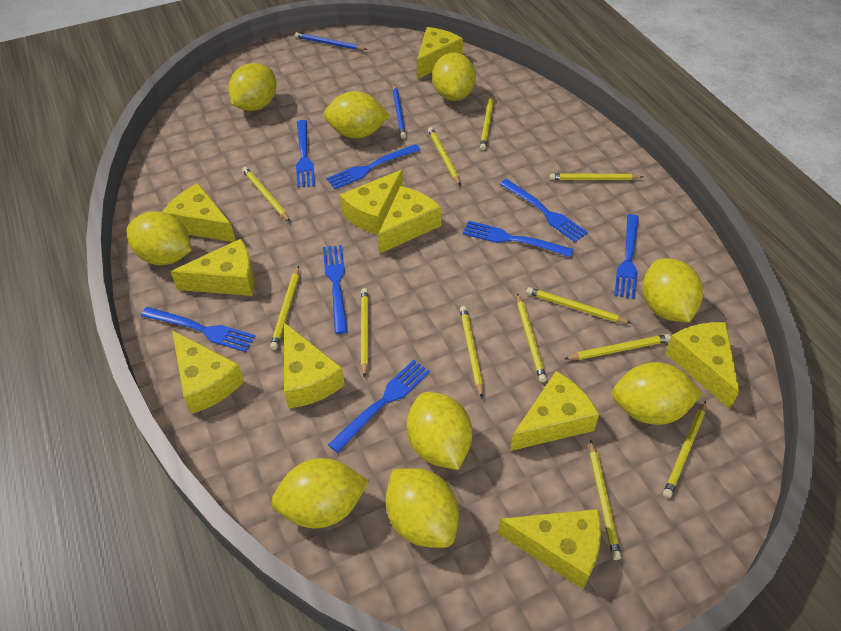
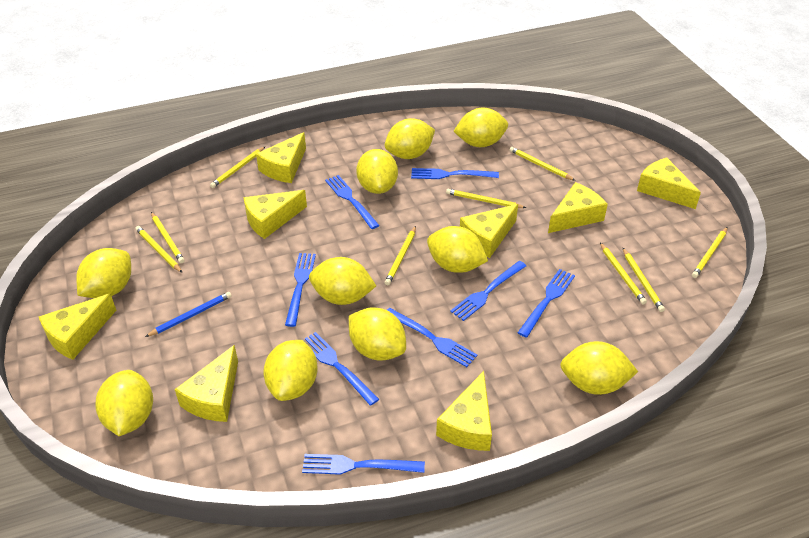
blue pencil: [295,32,367,50] [393,84,406,139] = 2 -> [145,292,232,337] = 1
yellow cheese: [163,183,236,242] [171,239,254,296] [172,330,244,414] [284,322,345,408] [340,170,403,235] [378,186,442,254] [417,27,463,79] [498,509,601,589] [510,371,599,451] [665,322,739,409] = 10 -> [39,294,116,360] [175,345,238,422] [243,190,307,239] [256,132,306,183] [436,371,492,451] [460,204,518,258] [548,182,608,233] [637,158,701,209] = 8
yellow lemon: [127,212,192,265] [228,63,276,111] [271,458,369,528] [323,91,390,139] [386,468,459,548] [407,392,472,470] [432,52,476,101] [612,362,703,425] [643,258,703,322] = 9 -> [76,248,131,298] [95,370,153,436] [263,340,318,401] [309,257,376,305] [349,307,406,361] [356,149,398,194] [385,118,435,159] [427,226,488,273] [453,108,508,147] [560,341,638,395] = 10
yellow pencil: [242,167,290,222] [270,266,299,350] [361,288,368,378] [428,127,460,185] [460,306,483,398] [480,95,494,150] [517,293,547,382] [526,287,631,323] [549,173,643,180] [564,334,671,360] [590,440,621,560] [663,401,706,498] = 12 -> [135,226,182,273] [151,212,185,263] [210,147,265,188] [385,226,416,285] [446,189,526,208] [510,147,576,181] [600,243,647,304] [623,248,665,312] [692,227,727,278] = 9

